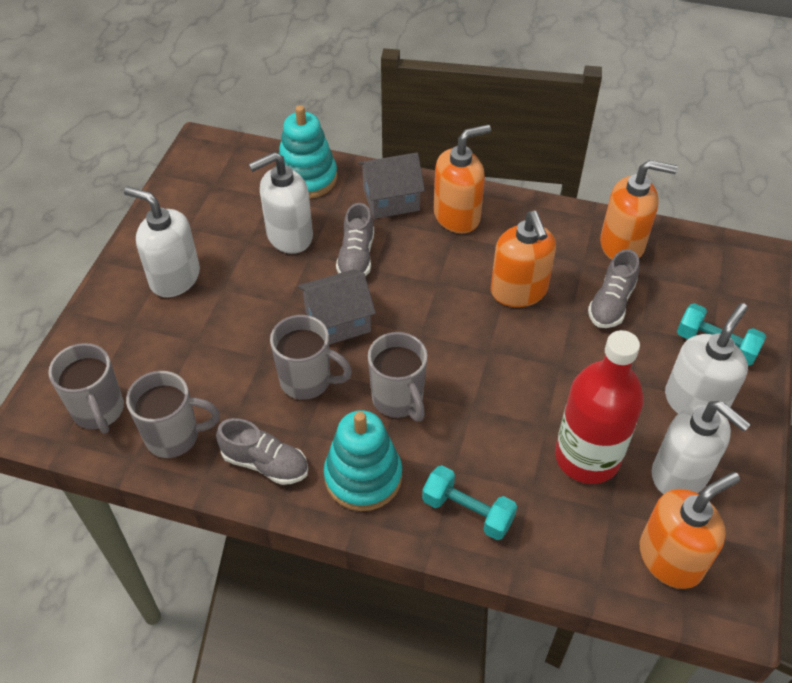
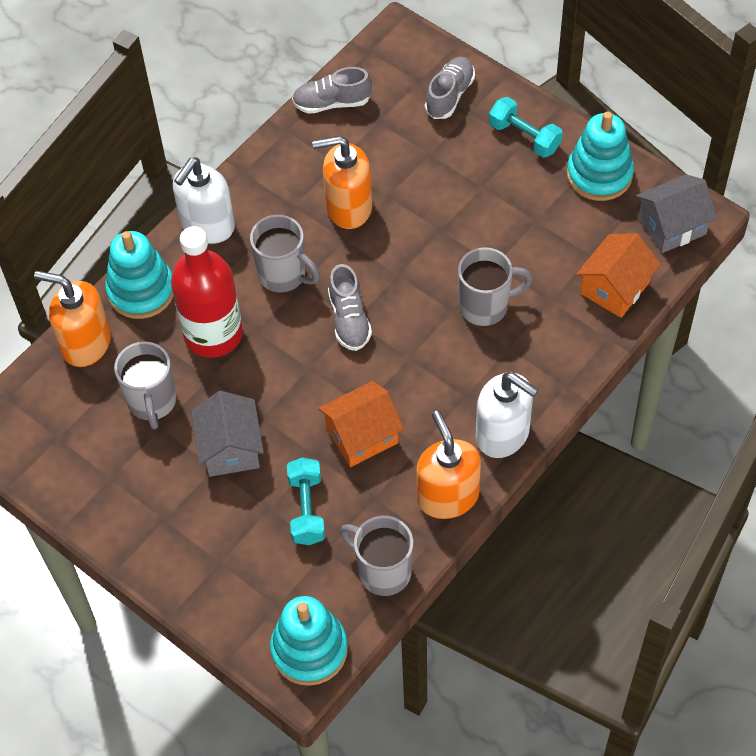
orange house: none = 0 -> [318,381,404,467] [576,233,661,318] = 2
orange soap dispenser: [434,125,491,233] [491,211,556,307] [600,160,678,260] [640,472,740,589] = 4 -> [34,271,111,367] [312,136,372,229] [417,411,481,519] = 3
turquoise stacking toy: [276,105,337,199] [324,410,402,511] = 2 -> [105,231,173,319] [270,596,348,686] [567,111,634,201] = 3
white soap dispenser: [124,186,200,297] [249,152,313,254] [652,401,751,494] [665,303,748,414] = 4 -> [173,158,235,244] [476,373,539,458] = 2

